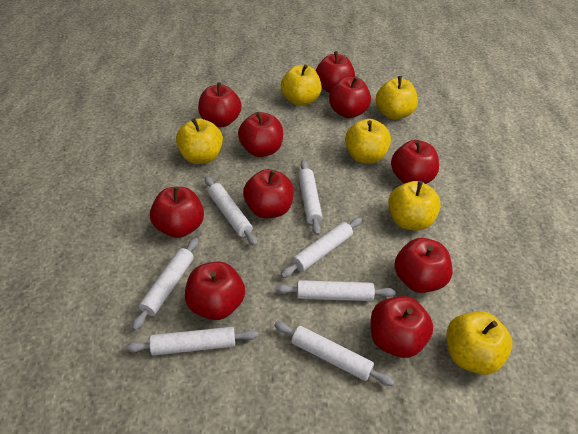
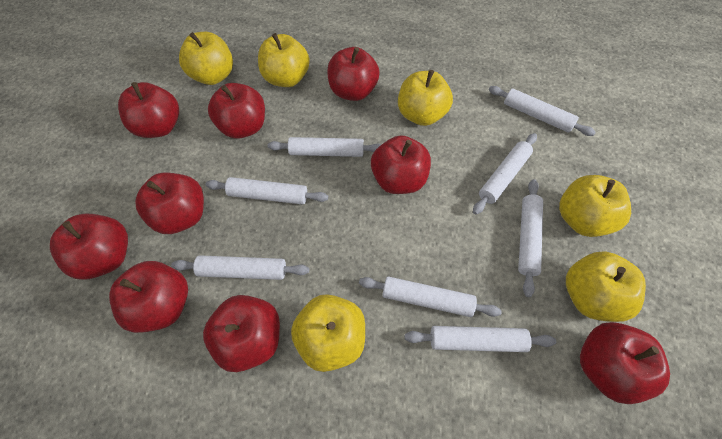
red apple: [150,186,204,238] [185,262,245,320] [198,82,242,127] [238,112,283,157] [243,169,294,218] [316,51,355,93] [329,76,371,118] [371,296,433,358] [391,140,439,184] [394,238,453,293] = 10 -> [50,214,128,280] [109,261,188,333] [118,82,179,138] [135,173,204,234] [203,295,280,372] [208,83,265,139] [327,47,380,101] [371,135,431,194] [580,322,670,404] = 9
white rolling pin: [126,327,258,355] [132,238,198,330] [205,176,258,246] [274,322,394,386] [275,280,395,301] [281,217,362,278] [299,160,323,236] = 7 -> [171,255,309,280] [205,177,328,205] [267,137,381,157] [359,276,502,317] [405,326,556,352] [473,133,537,214] [489,86,596,136] [518,179,543,297] = 8

